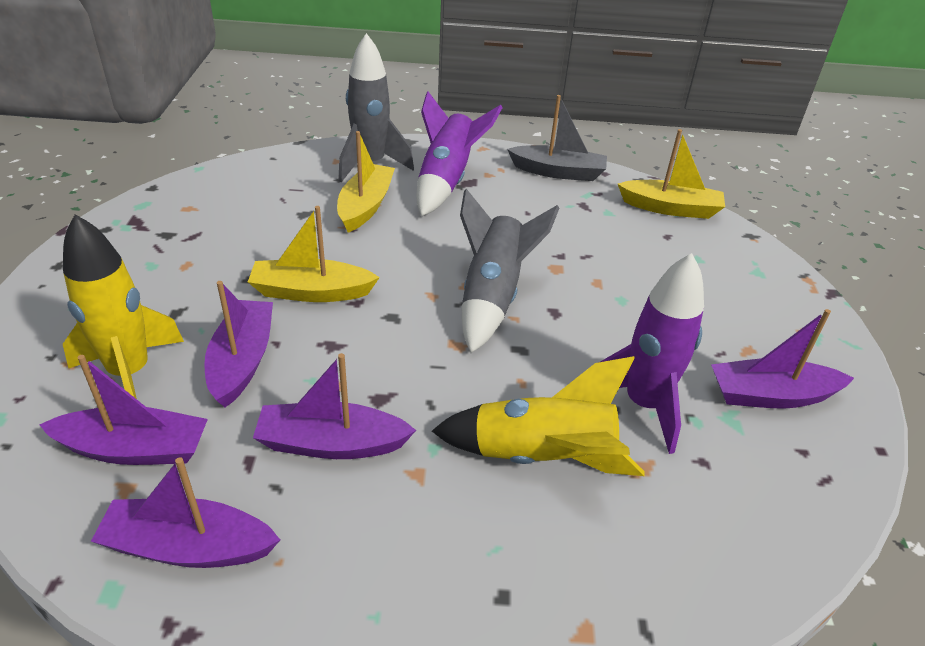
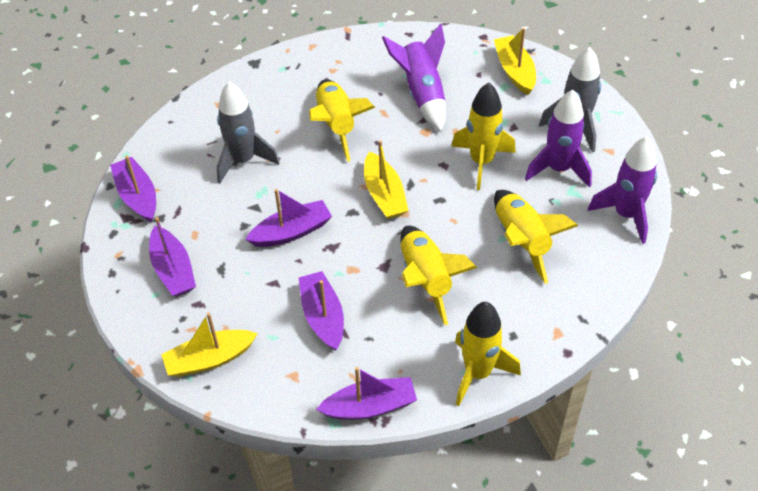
grey boat: [507,95,607,181] = 1 -> none = 0
purple rocket: [417,91,503,216] [600,253,704,454] = 2 -> [382,23,446,132] [525,90,592,187] [588,137,657,244] = 3
yellow rocket: [63,214,184,399] [432,356,645,476] = 2 -> [309,79,375,162] [400,226,477,325] [452,83,516,190] [455,302,521,406] [494,190,578,284] = 5

